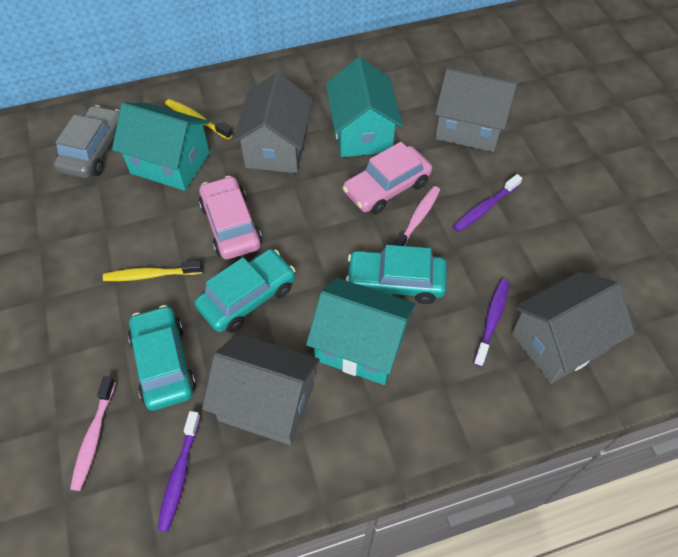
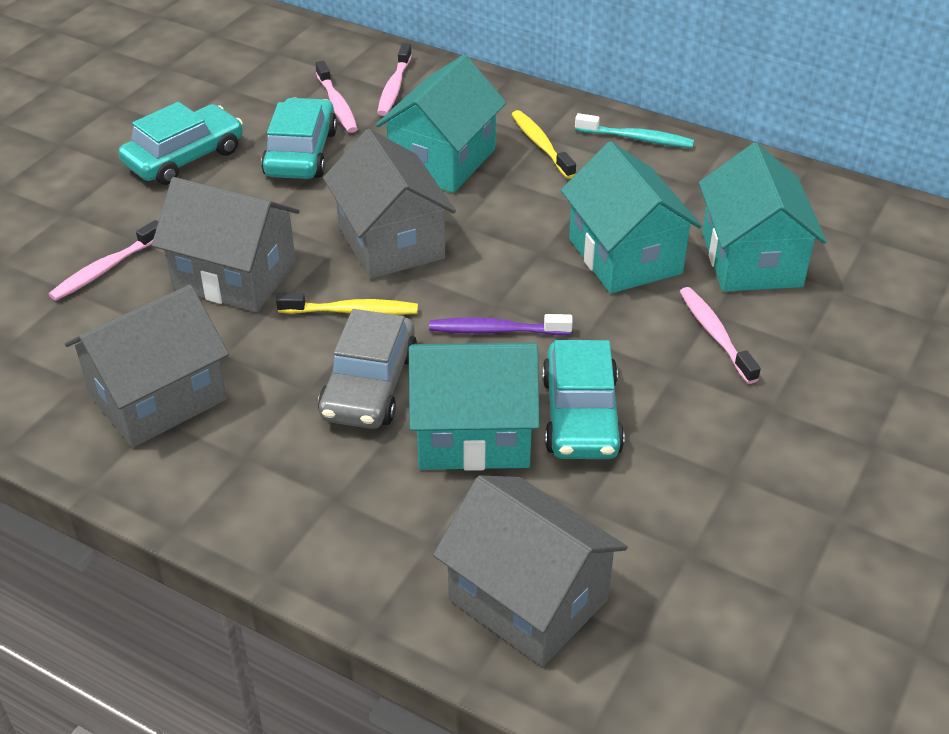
pink car: [199,176,262,259] [343,142,432,214] = 2 -> none = 0
pink toothbrush: [70,376,116,491] [393,186,440,246] = 2 -> [49,220,158,301] [315,61,358,133] [377,43,412,116] [680,287,761,384] = 4
purple toothbrush: [157,411,201,532] [453,174,522,232] [473,279,509,367] = 3 -> [429,314,573,335] = 1
turquoise house: [112,103,210,191] [306,278,416,385] [326,57,403,157] = 3 -> [376,54,506,193] [409,343,540,471] [561,141,702,294] [699,143,827,292] = 4
turquoise toothbrush: none = 0 -> [575,113,694,148] = 1

